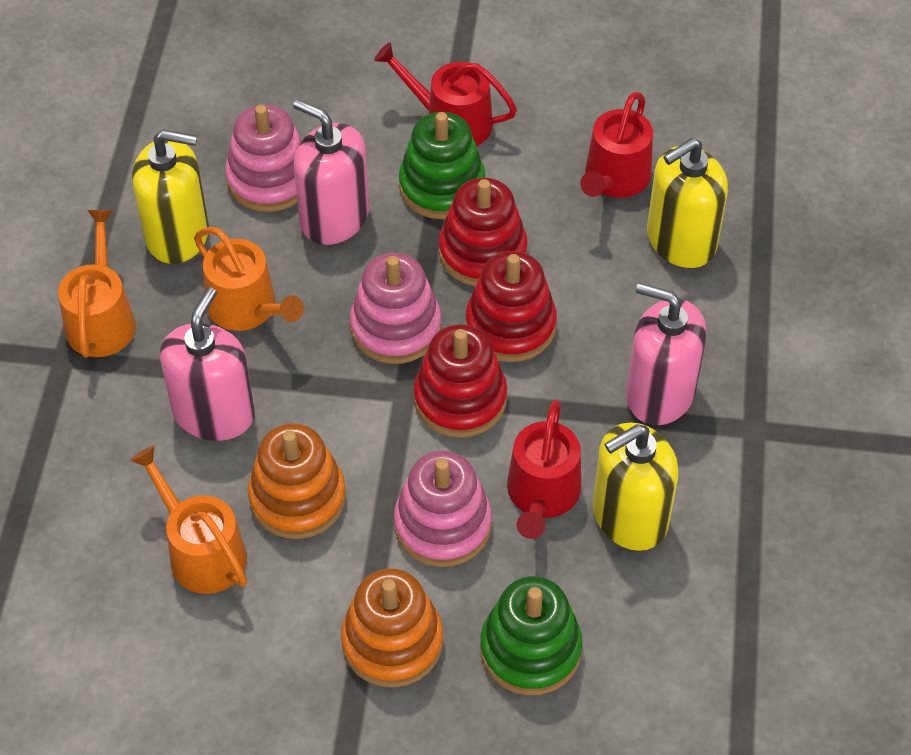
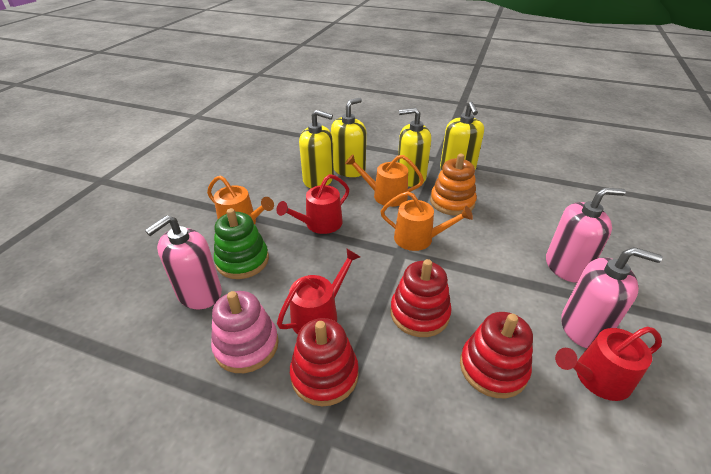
green stacking toy: [399,112,485,219] [480,576,583,695] = 2 -> [214,208,269,279] = 1
orange stacking toy: [248,423,346,539] [341,568,443,687] = 2 -> [430,153,477,216] = 1
pink stacking toy: [225,104,302,212] [350,253,441,364] [394,451,492,567] = 3 -> [211,291,279,373] = 1
yellow soap dispenser: [132,130,209,264] [593,422,679,551] [647,138,728,268] = 3 -> [299,110,334,188] [331,98,366,177] [398,108,431,187] [440,102,484,170] = 4

